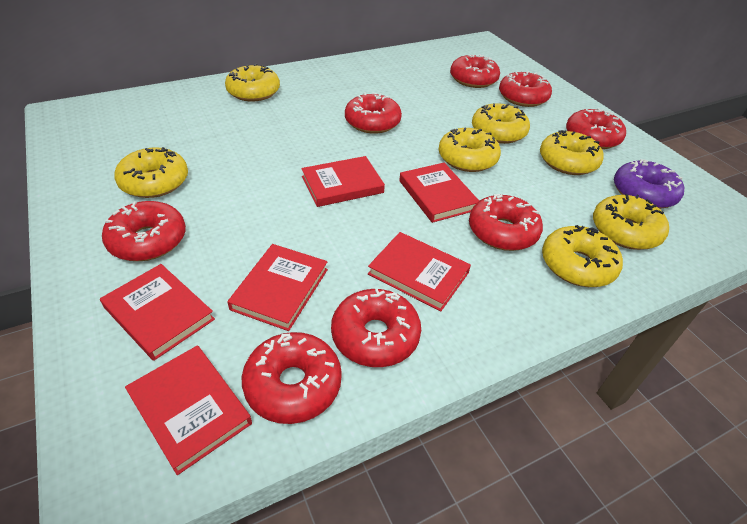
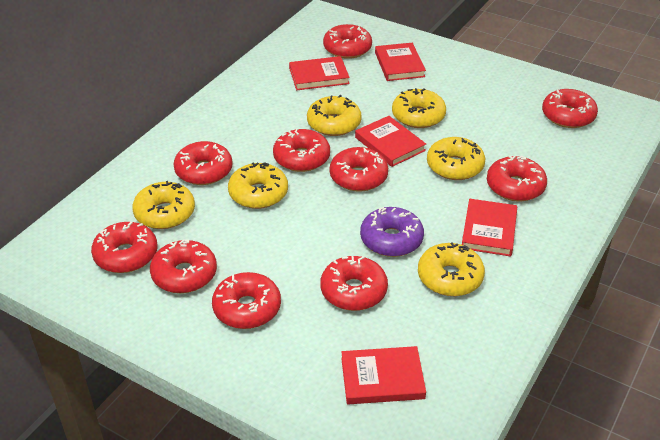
red book: [100,264,215,361] [125,346,252,475] [227,244,328,331] [301,156,385,207] [368,232,471,312] [399,163,479,223] = 6 -> [289,56,350,90] [341,346,426,404] [355,116,426,167] [375,43,426,81] [462,199,517,257] = 5
red donut: [102,201,186,261] [242,332,342,424] [331,289,421,367] [345,92,402,134] [450,54,500,88] [469,194,543,251] [499,71,552,107] [566,108,626,149] = 8 -> [91,222,158,273] [150,239,217,293] [174,141,233,185] [212,272,281,329] [273,128,330,172] [320,256,388,311] [323,24,372,59] [330,147,388,192] [487,156,547,201] [542,89,598,128] = 10
yellow donut: [114,147,188,198] [225,64,280,101] [438,127,501,172] [472,103,530,144] [540,130,604,175] [542,225,623,287] [593,194,669,250] = 7 -> [132,181,195,229] [228,162,288,209] [307,95,362,136] [392,88,446,128] [418,242,485,296] [427,137,485,180] = 6

